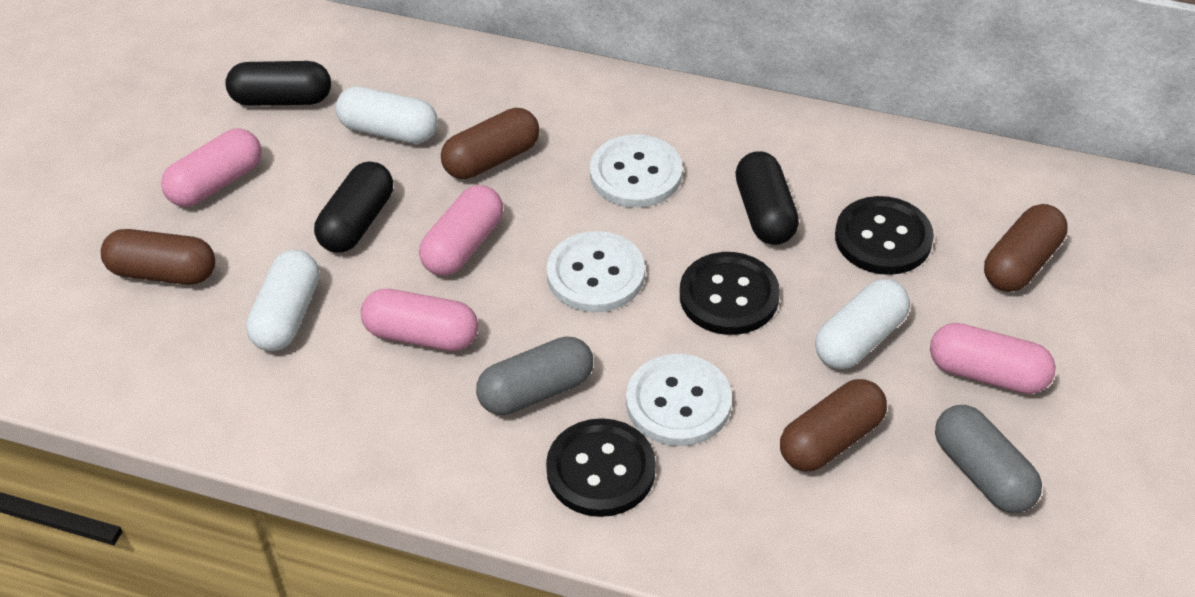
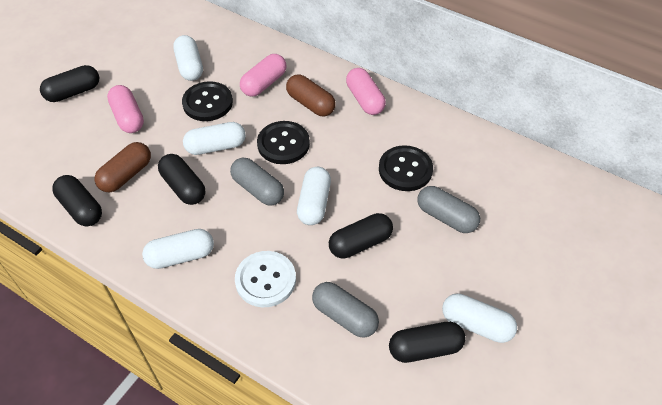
black capsule: [226,61,331,106] [314,161,393,253] [735,151,799,245] = 3 -> [40,65,99,102] [52,175,102,226] [158,154,205,205] [329,213,393,259] [389,322,465,363] = 5
brown capsule: [101,229,215,285] [441,108,540,179] [780,379,887,472] [984,204,1068,292] = 4 -> [95,142,151,193] [286,74,336,116] = 2
grey capsule: [476,336,593,415] [935,405,1042,513] = 2 -> [230,157,284,206] [312,282,379,338] [417,186,480,233] = 3
pink capsule: [161,129,262,207] [361,289,478,351] [419,185,503,276] [930,323,1056,394] = 4 -> [107,85,144,133] [240,54,286,97] [346,68,386,115] = 3
white button: [547,231,645,312] [590,134,683,208] [626,354,732,446] = 3 -> [235,251,296,307] = 1
white capsule: [246,250,319,351] [336,86,438,144] [815,279,910,369] = 3 -> [142,229,214,269] [173,35,203,81] [183,122,246,155] [297,167,331,225] [442,293,517,343] = 5

